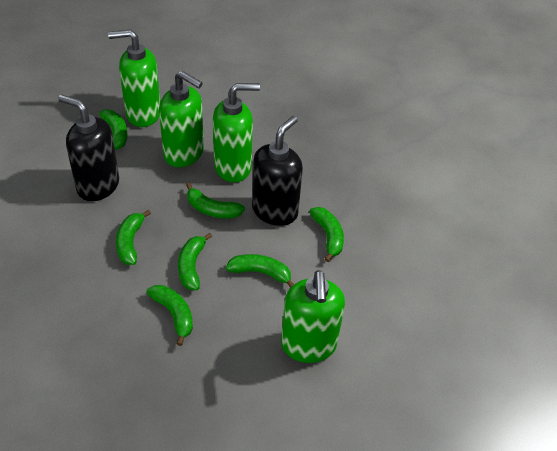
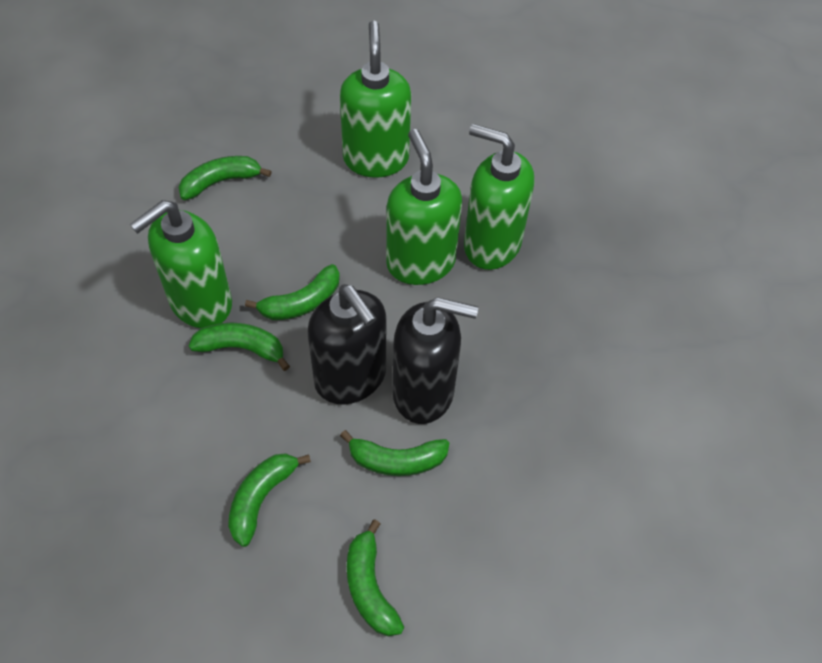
green banana: [99,109,127,150] [116,209,151,265] [147,285,193,346] [178,233,212,290] [186,183,245,219] [226,254,294,288] [309,207,344,262] = 7 -> [178,156,272,200] [189,323,290,371] [228,453,311,547] [245,264,340,320] [340,430,449,476] [347,519,404,636] = 6

